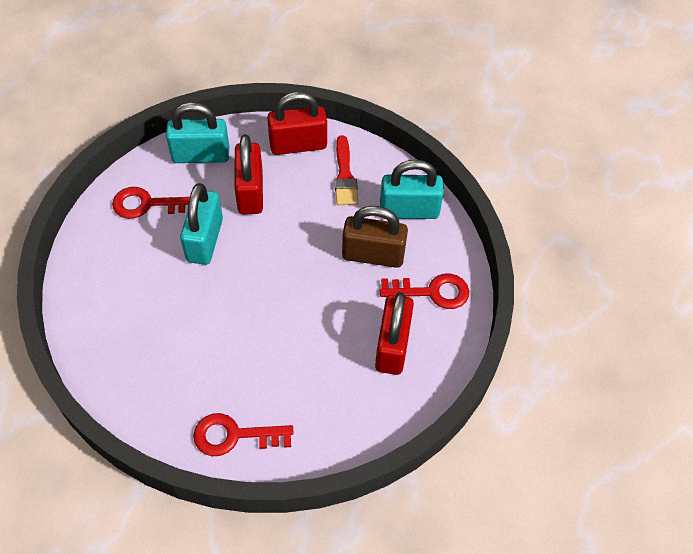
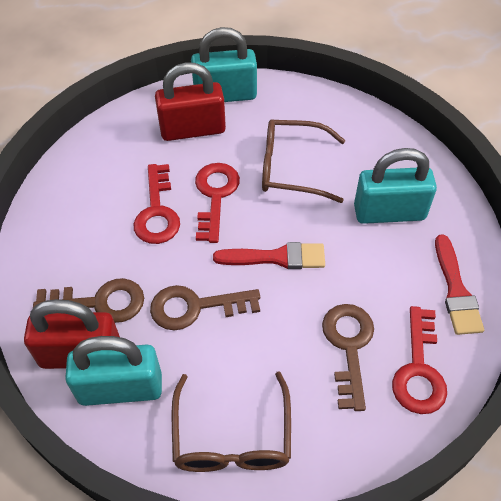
brown glasses: none = 0 -> [172,371,291,472] [262,120,345,203] = 2
brown key: none = 0 -> [33,278,144,323] [150,285,260,330] [322,304,374,411] = 3
brown padlock: [342,206,408,268] = 1 -> none = 0
red brush: [334,135,358,205] = 1 -> [213,242,325,269] [435,235,484,335] = 2
red padlock: [234,134,263,214] [267,92,327,155] [375,292,414,375] = 3 -> [24,299,120,369] [155,62,226,141] = 2

